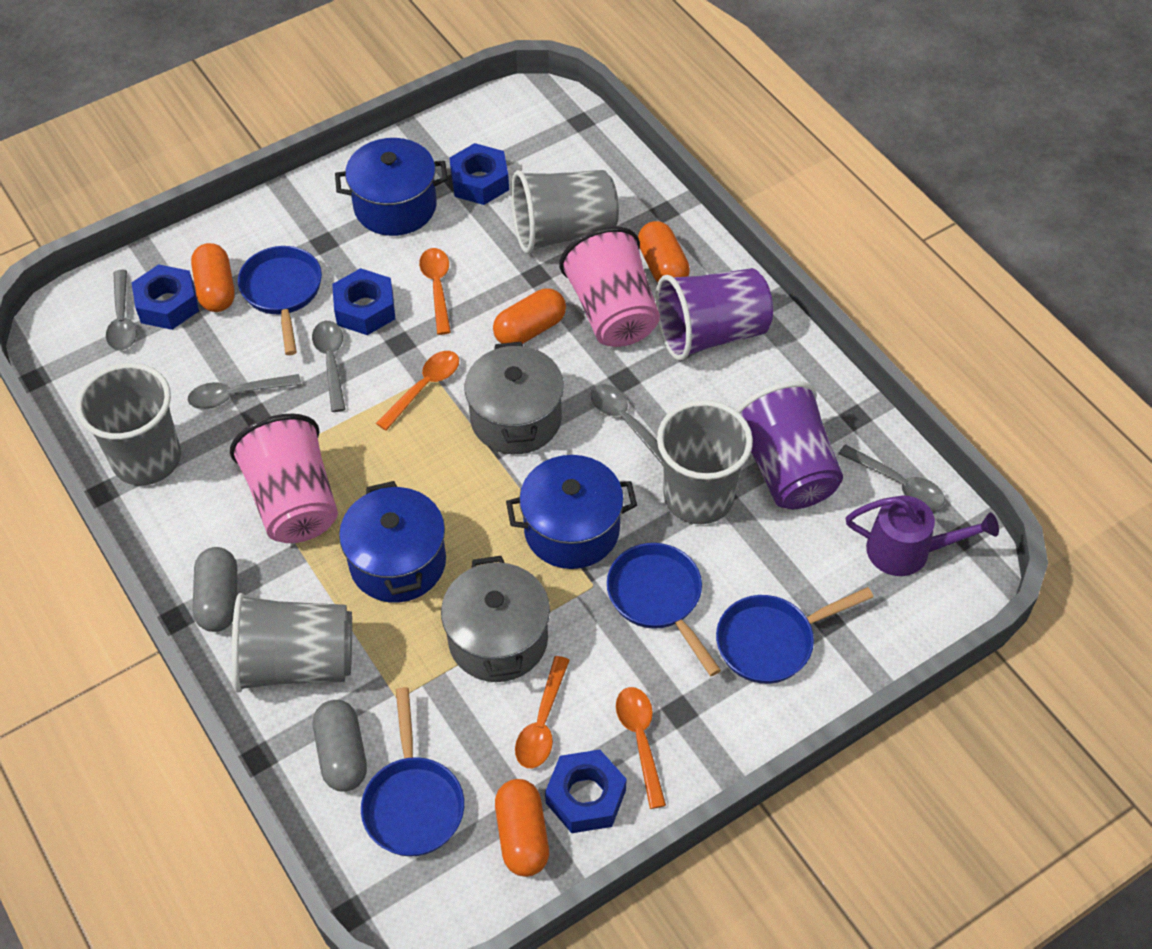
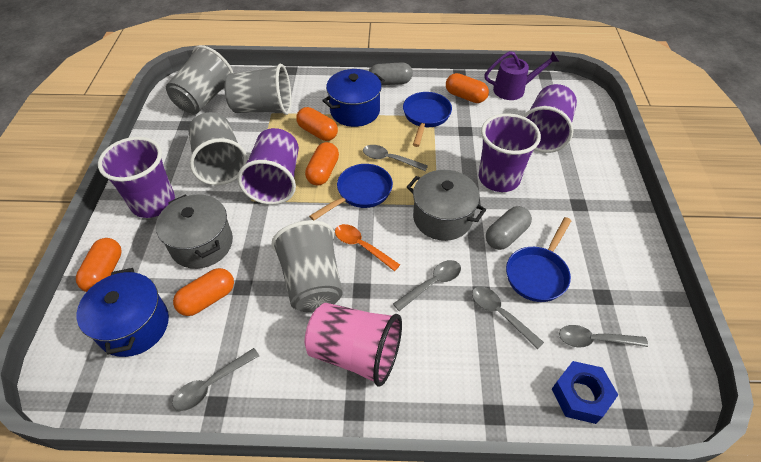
blue nut: [132,264,199,330] [332,268,395,335] [449,143,509,205] [545,750,627,833] = 4 -> [552,361,618,424] = 1
blue pan: [238,246,322,355] [361,687,464,857] [607,543,721,676] [716,587,873,684] = 4 -> [309,164,393,220] [403,92,452,147] [506,217,571,302] = 3
blue pot: [335,138,448,236] [339,481,446,603] [506,455,637,569] = 3 -> [77,268,169,357] [322,69,385,127] = 2
orange capsule: [191,243,235,312] [493,288,566,344] [495,779,549,877] [638,221,690,283] = 4 -> [76,238,122,292] [173,268,234,316] [296,107,338,141] [305,142,339,185] [446,73,489,103] = 5
orange spoon: [376,351,459,431] [419,248,451,335] [515,656,570,768] [616,687,666,809] = 4 -> [335,224,400,271] = 1
pink cup: [230,414,338,543] [559,226,660,347] = 2 -> [305,303,402,386] = 1
purple cup: [655,268,773,361] [736,381,843,509] = 2 -> [98,137,175,218] [237,128,299,205] [479,113,541,192] [523,84,577,153] = 4

